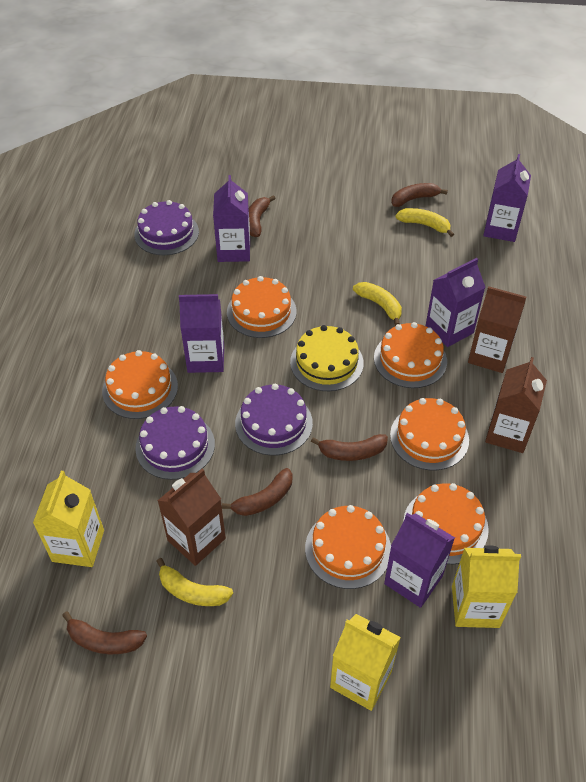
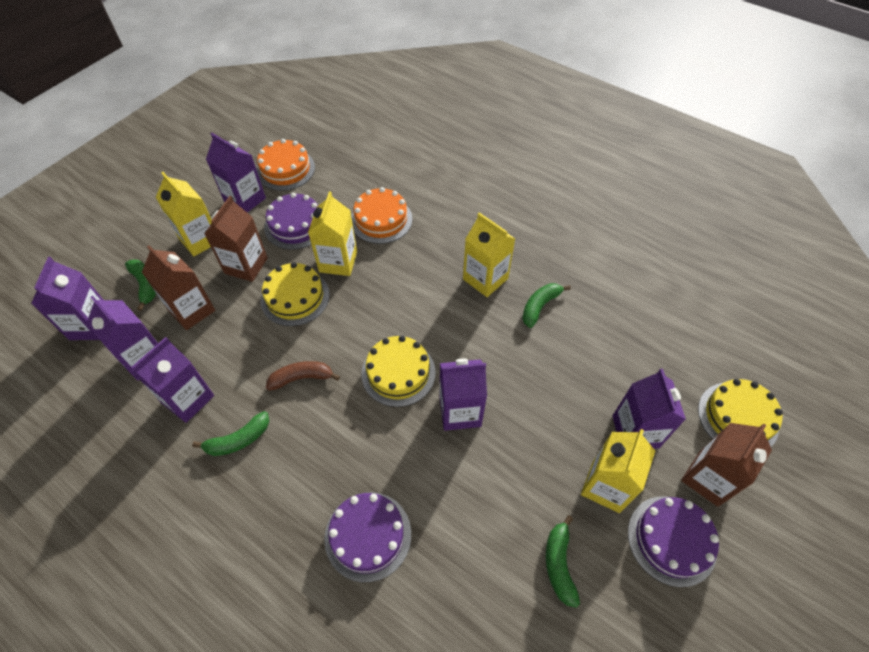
brown banana: [62,612,147,654] [222,468,293,516] [249,195,276,237] [311,434,388,461] [391,183,448,207] = 5 -> [266,361,340,391] = 1
green banana: none = 0 -> [125,260,156,311] [192,411,269,456] [522,283,571,328] [546,515,580,608] = 4
orange cake: [102,350,178,419] [227,276,297,338] [305,505,391,589] [374,322,447,388] [390,398,469,470] [403,483,489,564] = 6 -> [256,139,315,191] [351,187,412,244] = 2
purple carton: [179,294,224,373] [213,175,250,262] [384,513,455,608] [426,258,486,347] [483,154,531,242] = 5 -> [31,257,103,340] [87,296,158,381] [131,337,214,423] [206,133,266,213] [440,358,487,431] [612,369,686,449] = 6
yellow banana: [156,558,233,606] [353,282,402,326] [395,208,454,237] = 3 -> none = 0
yellow cake: [290,325,364,391] = 1 -> [261,262,329,326] [361,336,436,407] [698,379,783,447] = 3
yellow carton: [33,471,104,567] [330,614,401,711] [452,545,521,628] = 3 -> [156,172,212,256] [308,191,357,276] [463,213,515,297] [581,429,655,513] = 4

